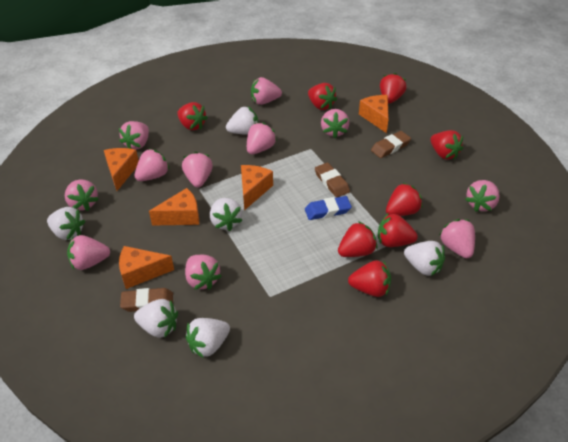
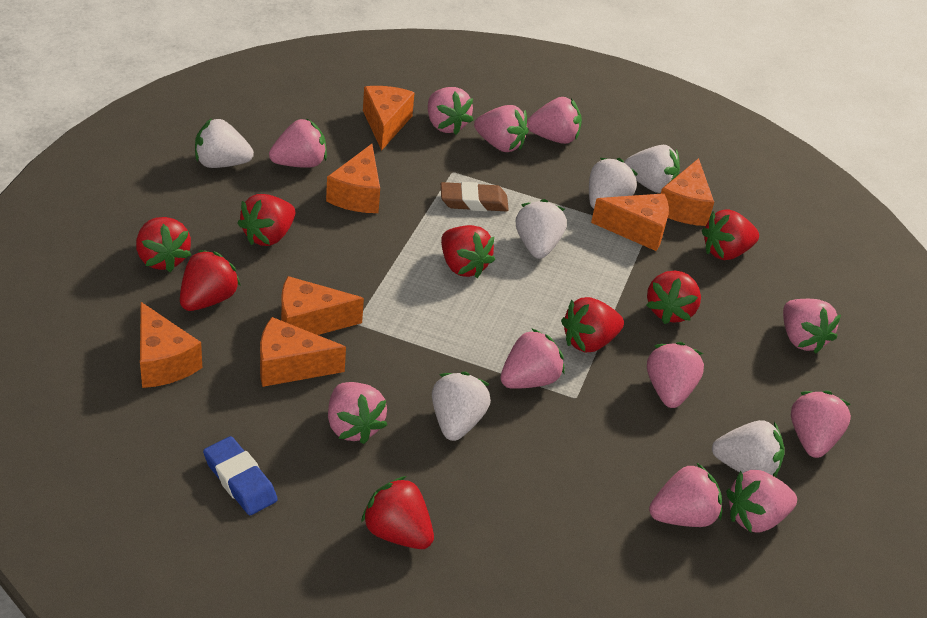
brown eraser: [120,288,173,312] [315,163,350,197] [371,131,411,158] = 3 -> [441,182,509,211] = 1
orange cheese: [104,148,139,191] [119,246,174,289] [149,188,199,225] [241,165,273,210] [359,95,389,133] = 5 -> [140,302,202,388] [260,317,346,387] [281,276,364,335] [326,144,380,213] [363,86,415,151] [591,193,669,251] [661,158,714,226] = 7

